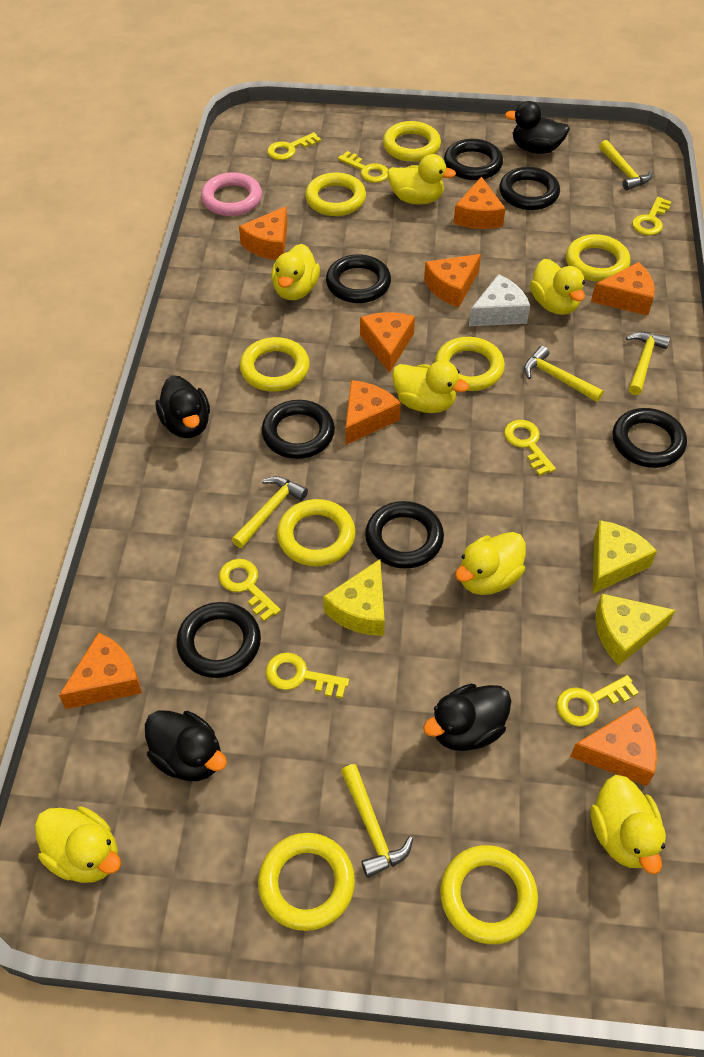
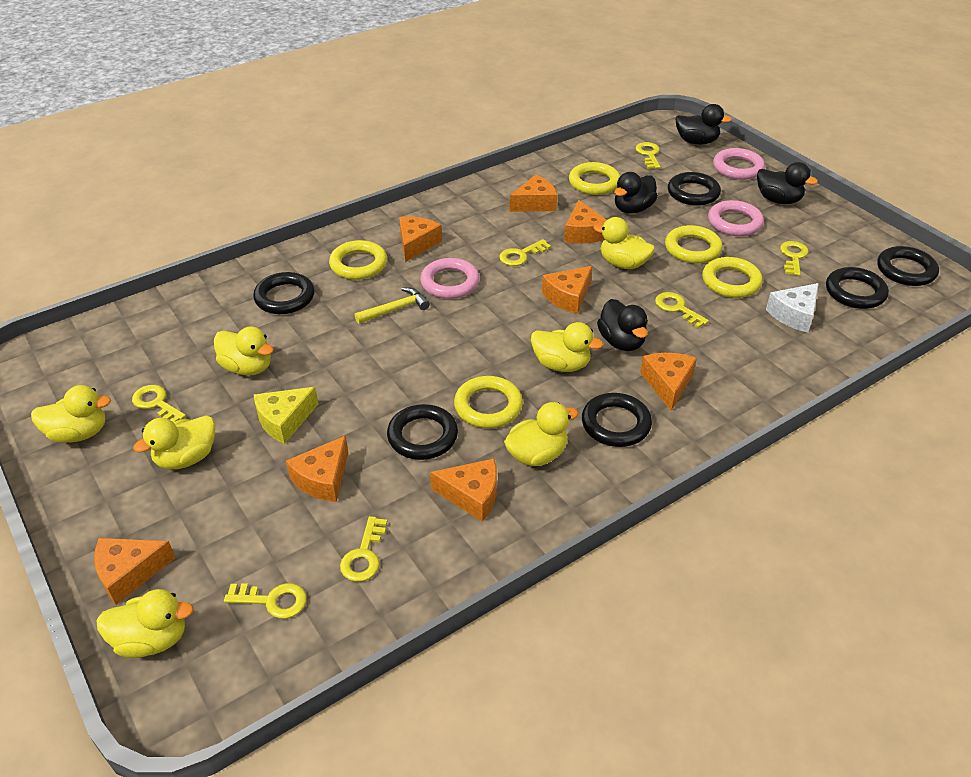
black ring: [176,602,261,678] [262,400,335,459] [326,254,391,303] [365,501,444,569] [444,139,503,180] [499,167,560,210] [612,408,687,468] = 7 -> [253,272,315,314] [387,404,458,460] [582,393,652,447] [668,172,721,206] [826,267,889,309] [877,246,939,286] = 6
pink ring: [201,172,262,216] = 1 -> [420,258,480,299] [708,200,764,236] [713,148,765,180] = 3
yellow cheese: [323,559,385,636] [593,520,657,594] [595,594,675,665] = 3 -> [254,387,318,444] = 1
yellow hammer: [232,476,308,548] [341,764,413,878] [524,346,604,402] [599,140,653,191] [626,332,670,395] = 5 -> [355,287,430,324] = 1
yellow ring: [240,337,310,392] [258,833,355,931] [277,499,356,566] [305,172,366,216] [383,121,441,162] [435,337,505,391] [440,845,538,944] [566,234,630,282] = 8 -> [329,240,387,280] [454,376,523,428] [569,162,620,195] [665,225,723,263] [702,257,763,298] = 5

